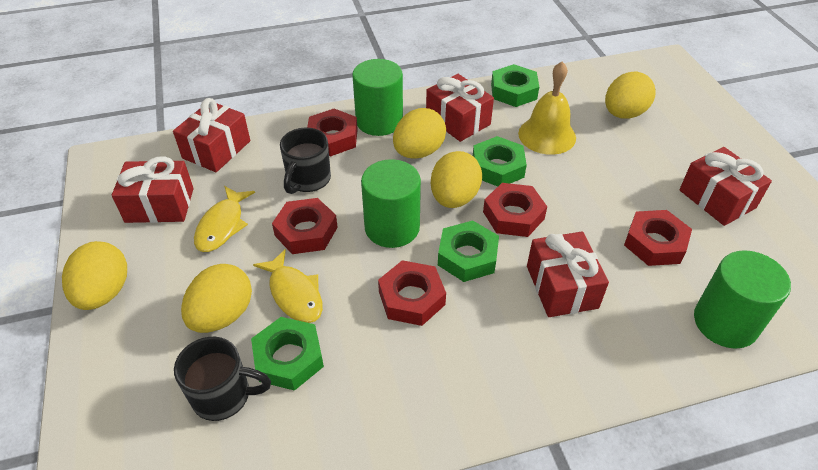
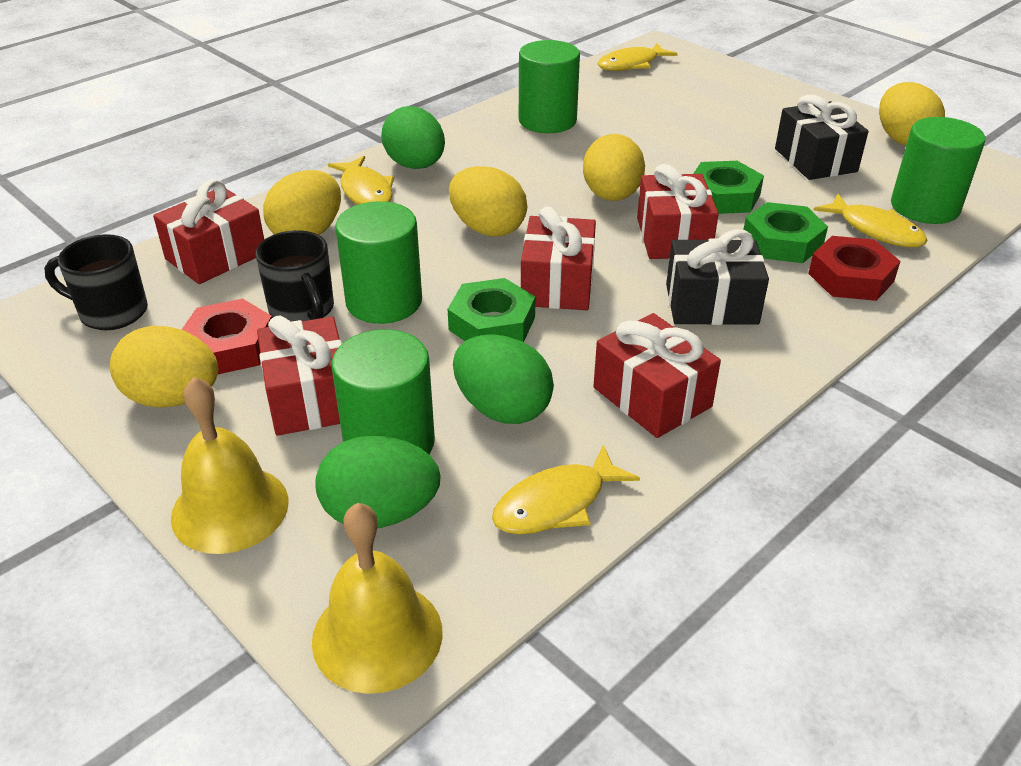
black gift: none = 0 -> [666,230,769,325] [775,95,869,180] = 2
green cylinder: [352,59,403,136] [361,159,421,248] [694,250,791,349] = 3 -> [331,329,435,454] [335,201,422,324] [519,40,580,133] [891,117,985,224] = 4
green egg: none = 0 -> [315,435,441,528] [381,106,445,169] [453,334,554,424] = 3
green nut: [251,317,324,391] [438,220,499,282] [473,136,527,187] [491,64,539,107] = 4 -> [448,278,536,342] [693,161,764,214] [743,202,828,263] = 3
red nut: [272,198,338,254] [307,109,358,156] [378,260,446,326] [483,183,547,237] [624,210,692,266] = 5 -> [181,299,272,374] [808,236,900,301] = 2
yellow bell: [518,61,576,155] = 1 -> [171,377,288,554] [312,503,442,694] = 2
yellow fish: [194,186,255,252] [253,249,323,323] = 2 -> [328,156,394,205] [492,445,640,535] [598,43,677,71] [814,194,928,247] = 4

